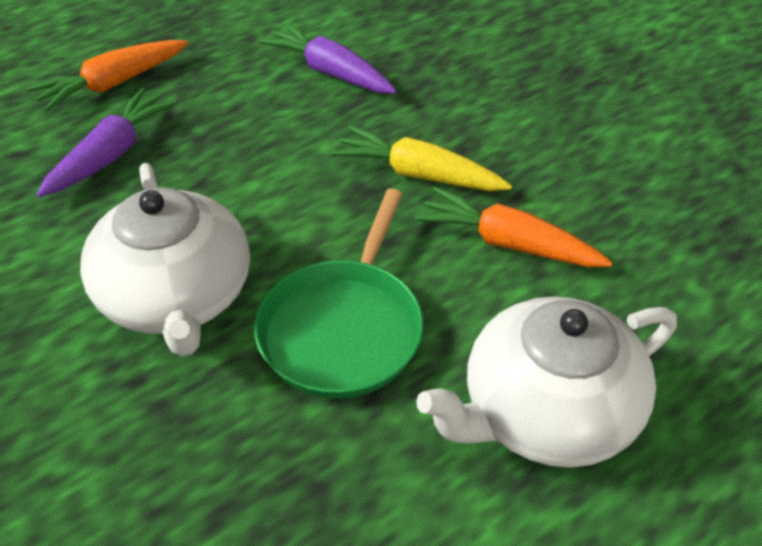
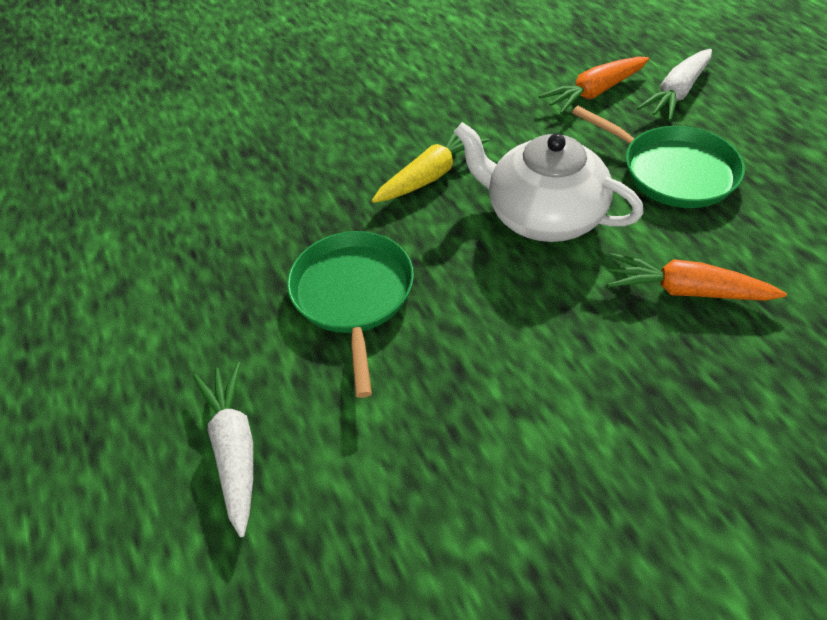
green pan: [254,189,423,399] = 1 -> [287,231,414,398] [572,106,745,208] = 2
purple carrot: [36,88,178,198] [259,22,396,94] = 2 -> none = 0
white carrot: none = 0 -> [193,362,253,537] [637,49,712,121] = 2
white teapot: [80,163,250,356] [416,296,677,468] = 2 -> [454,122,644,242] = 1

